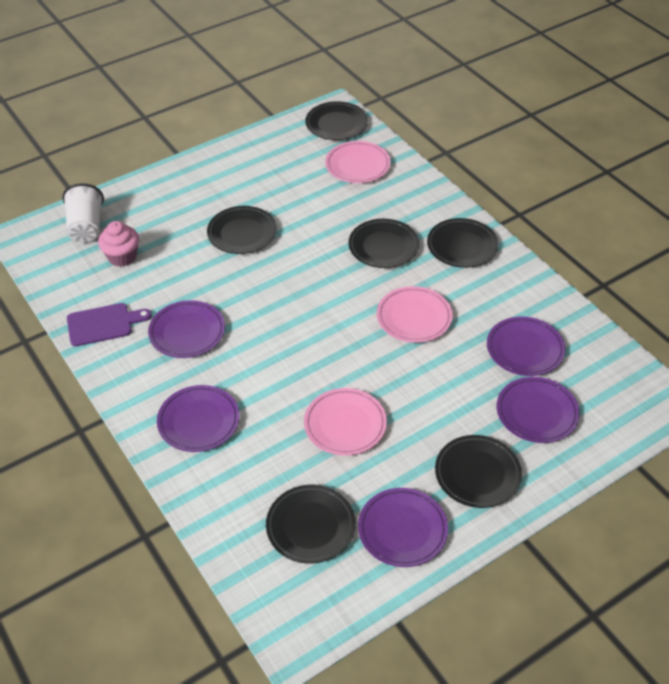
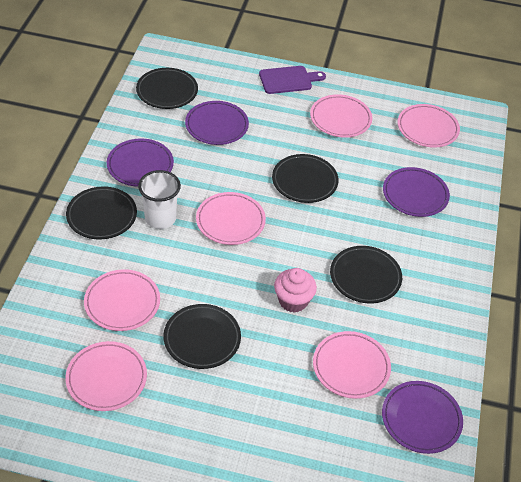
black plate: [207,206,277,254] [266,485,356,564] [306,101,368,140] [348,219,419,268] [427,218,498,268] [435,435,522,508] = 6 -> [66,186,137,239] [136,68,198,109] [163,304,241,369] [272,154,339,203] [330,246,402,304] = 5
pink plate: [304,388,387,456] [325,141,391,183] [377,286,452,343] = 3 -> [65,341,147,411] [84,269,160,331] [196,192,266,245] [310,94,373,138] [313,331,391,399] [398,104,460,147] = 6
purple plate: [148,300,225,358] [157,385,240,452] [358,488,448,567] [487,316,565,376] [497,377,580,443] = 5 -> [107,138,174,187] [185,101,249,145] [382,381,463,454] [383,167,450,217] = 4

